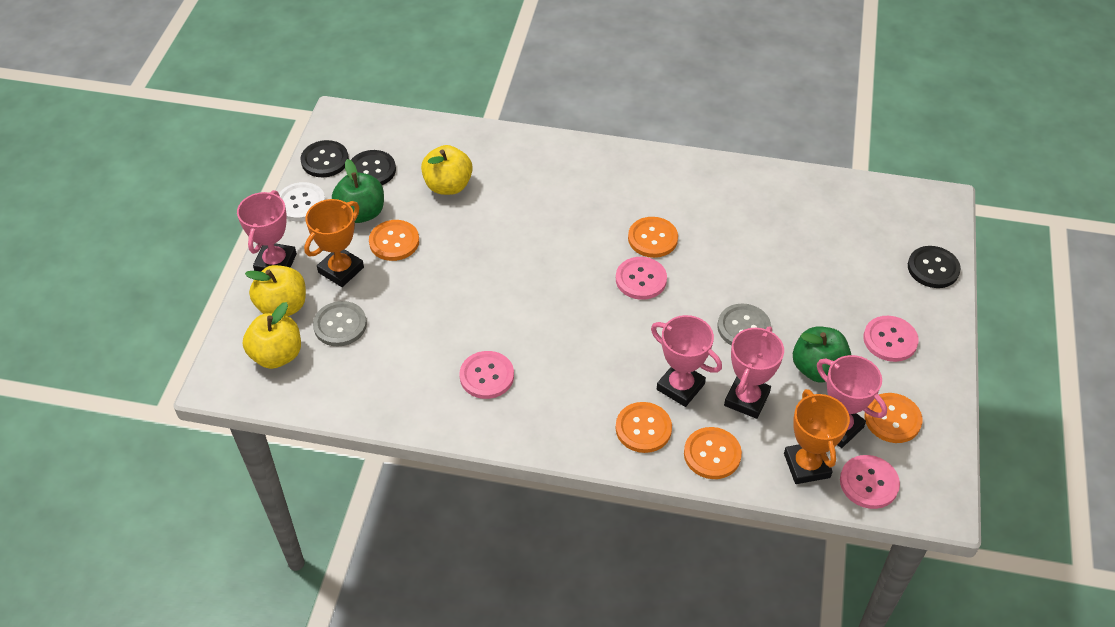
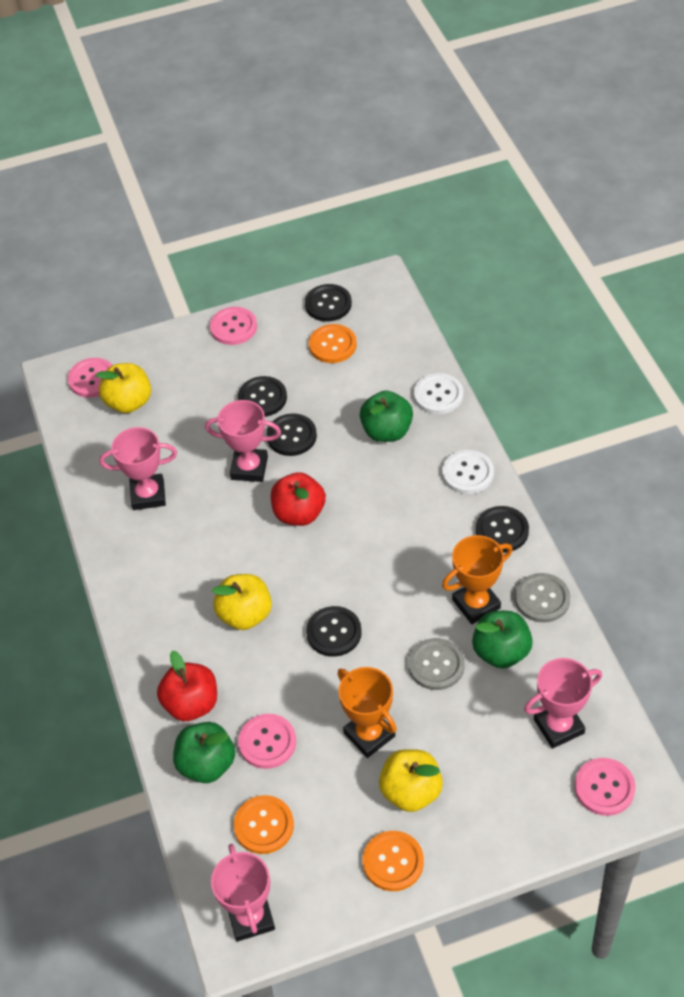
black button: [301,140,349,177] [351,150,396,185] [908,246,961,288] = 3 -> [238,376,287,417] [267,413,317,456] [305,284,352,322] [306,606,362,657] [476,506,529,553] = 5
green apple: [332,159,384,223] [793,327,851,382] = 2 -> [173,722,235,783] [360,391,413,442] [472,611,533,669] = 3
orange button: [369,220,419,261] [616,402,672,453] [628,217,678,258] [684,427,742,479] [864,393,922,443] = 5 -> [234,795,294,854] [309,324,357,363] [363,831,424,891] = 3
red apple: none = 0 -> [157,650,217,721] [271,472,326,526] = 2
white button: [279,182,325,221] = 1 -> [414,373,463,414] [442,450,494,494] = 2

